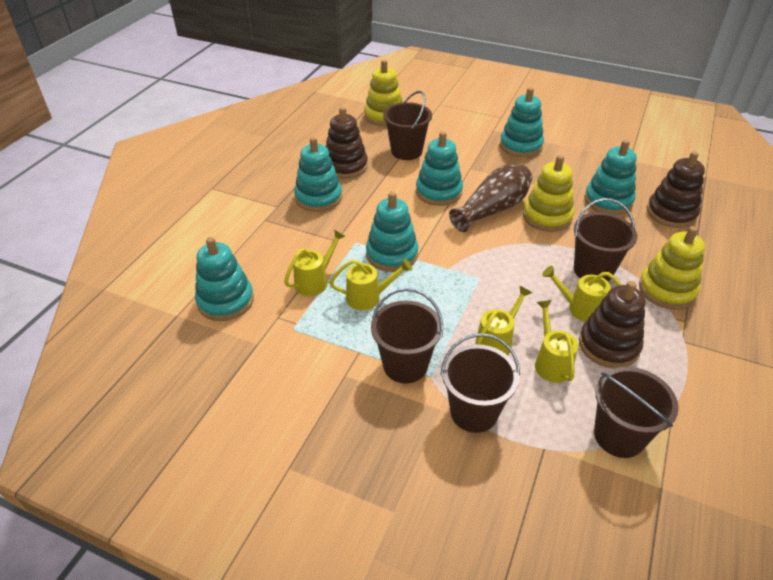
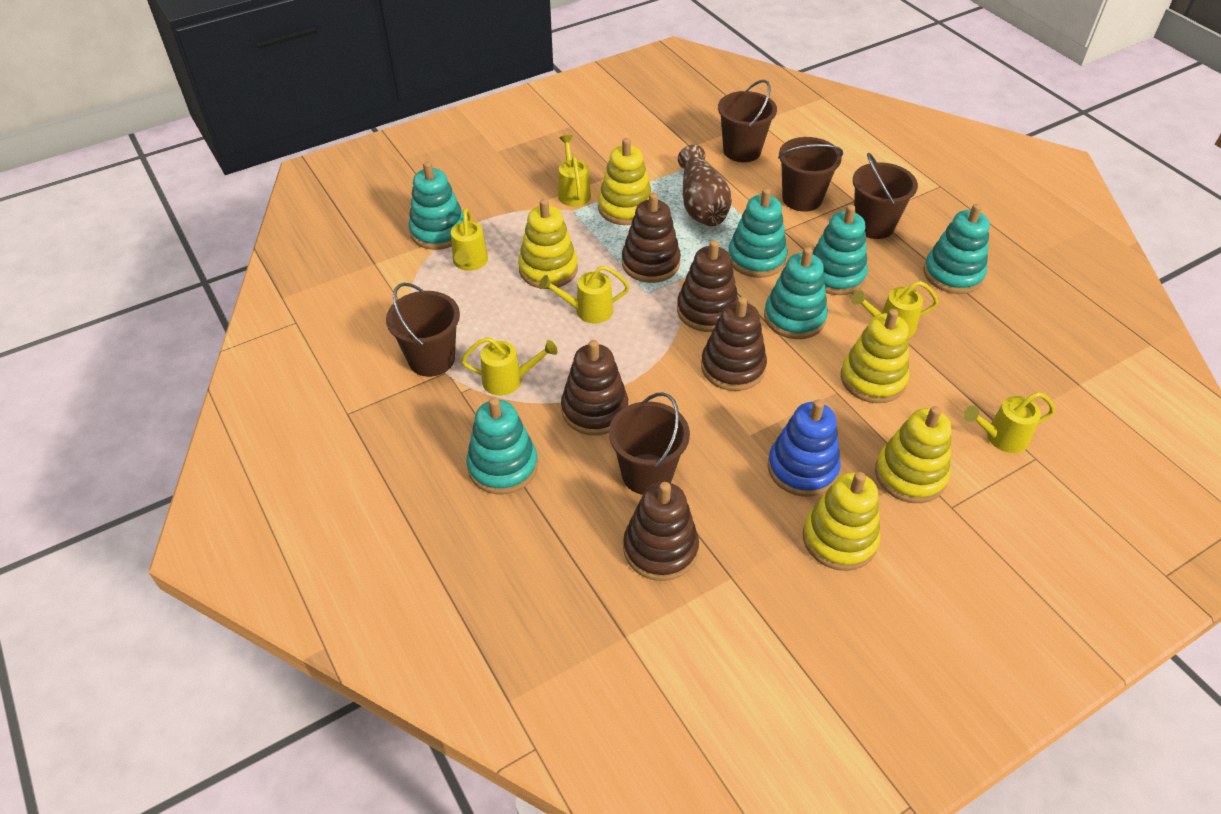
blue stacking toy: none = 0 -> [768,399,841,497] = 1
brown stacking toy: [326,107,368,179] [579,281,645,368] [647,151,705,228] = 3 -> [561,340,628,435] [622,193,681,283] [623,482,699,581] [677,240,738,332] [701,297,767,391] = 5
yellow stacking toy: [364,60,402,126] [523,155,574,232] [639,226,705,310] = 3 -> [518,199,578,289] [598,138,652,225] [803,472,881,571] [841,309,909,403] [875,406,952,503] = 5
yellow watering can: [284,230,345,296] [329,259,412,310] [475,286,532,355] [535,300,578,383] [542,266,622,322] = 5 -> [451,208,488,271] [461,337,558,396] [539,265,630,324] [558,135,591,207] [851,281,939,338] [963,392,1055,453] = 6

